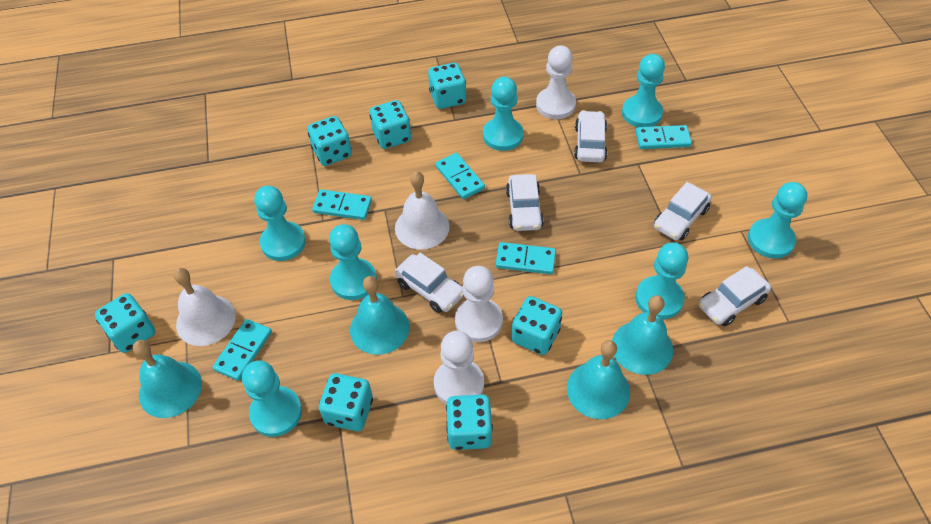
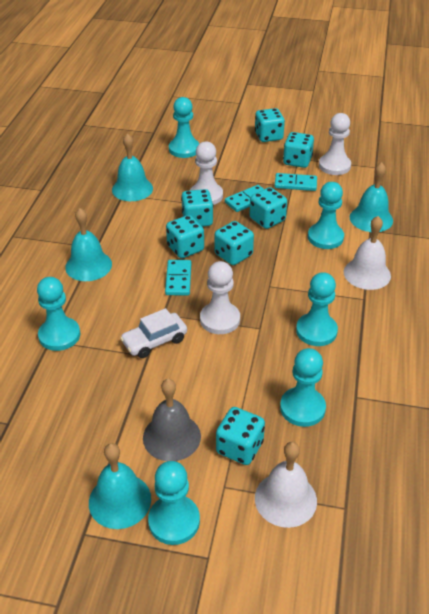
grey bell: none = 0 -> [143,379,201,461] = 1
turquoise domino: [212,319,272,381] [312,189,372,220] [435,153,485,199] [495,242,556,274] [635,125,692,149] = 5 -> [165,260,191,295] [225,185,264,212] [274,173,317,191] = 3
turquoise pawn: [242,360,302,437] [254,186,306,261] [329,224,377,300] [483,77,524,151] [622,54,665,127] [636,242,688,319] [748,182,807,259] = 7 -> [37,277,80,351] [148,461,200,545] [169,97,199,158] [280,348,326,427] [296,272,338,346] [308,182,344,249] = 6
white car: [395,253,464,313] [506,174,544,231] [574,110,608,163] [654,182,712,240] [699,266,771,326] = 5 -> [120,308,187,358] = 1

